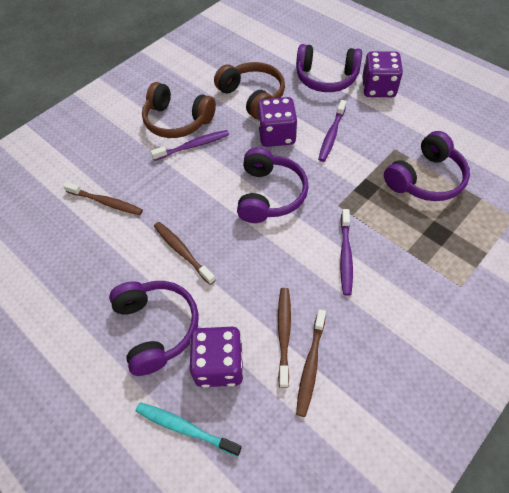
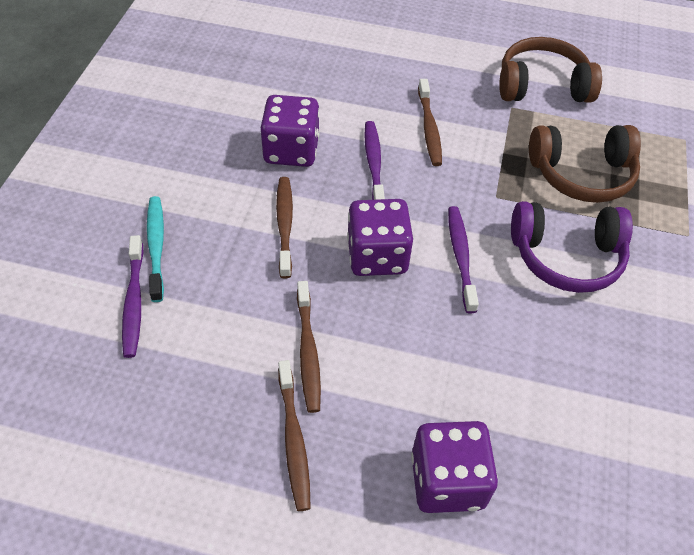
purple headphones: [109,281,199,376] [237,147,309,223] [296,44,362,92] [384,131,470,201] = 4 -> [511,201,633,293] = 1

